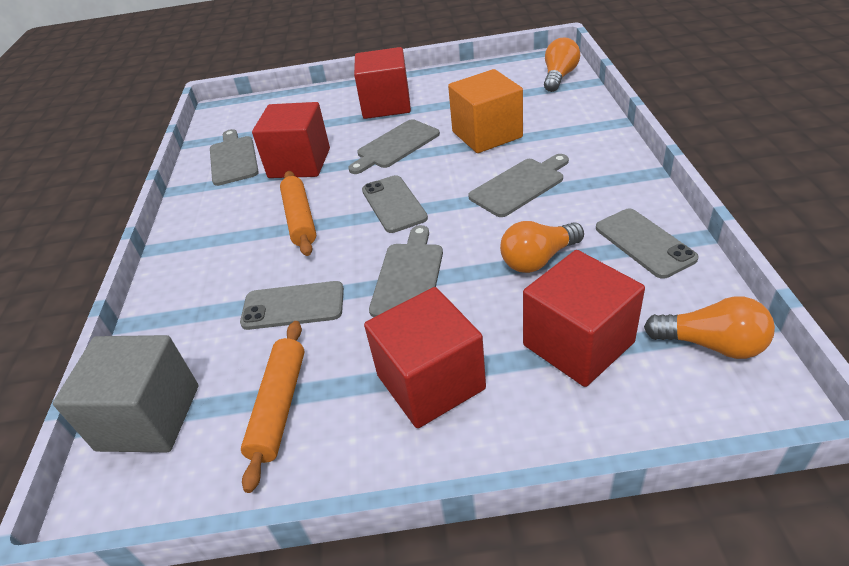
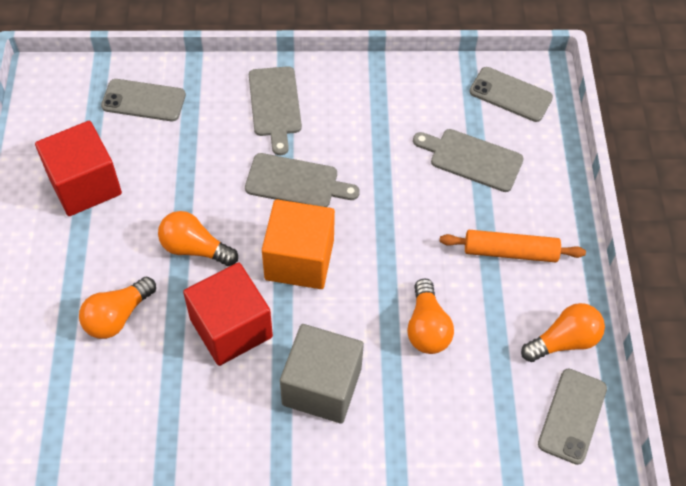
grey cutting board: [210,129,259,186] [348,119,440,174] [369,225,443,317] [468,154,569,217] = 4 -> [245,153,360,207] [249,66,302,155] [413,129,524,192] = 3
orange light bulb: [500,221,584,273] [544,38,580,92] [644,296,775,359] = 3 -> [79,276,156,339] [158,211,238,266] [407,278,454,354] [521,303,605,362] = 4
orange rolling pin: [241,321,304,493] [280,171,316,256] = 2 -> [440,230,586,262] = 1
red cube: [252,102,330,178] [354,47,411,119] [364,287,486,428] [523,250,645,387] = 4 -> [35,121,122,216] [183,262,273,366] = 2

